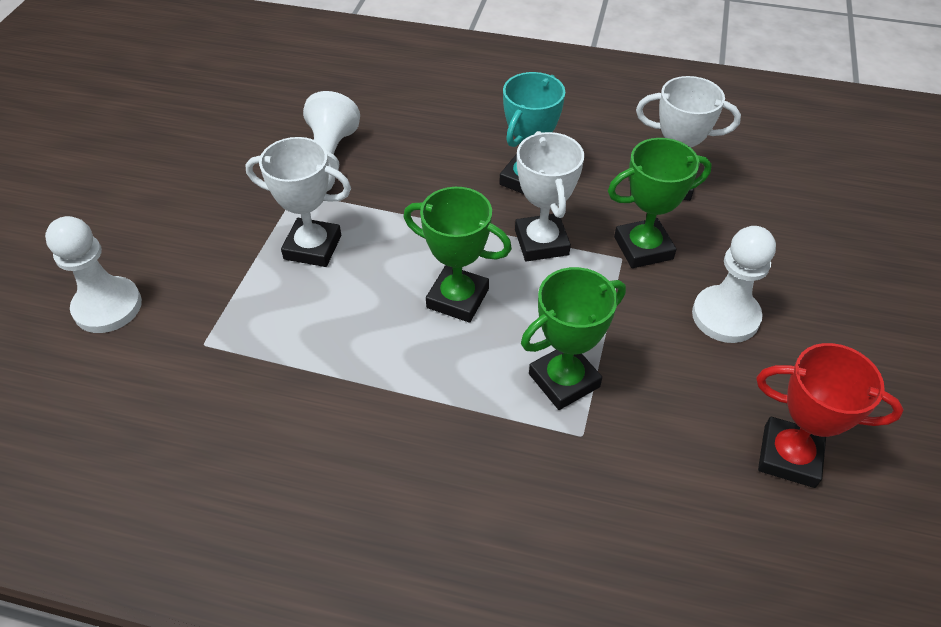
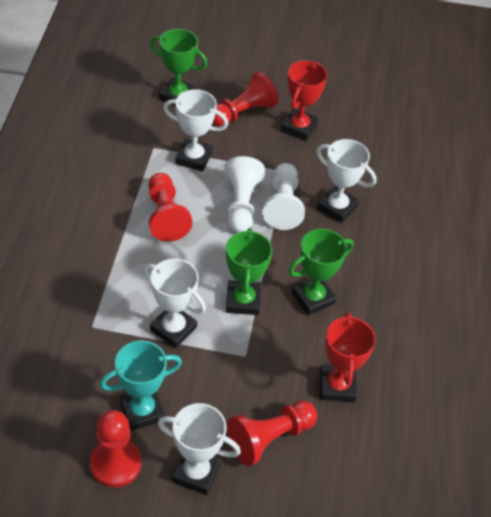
red pawn: none = 0 -> [90,410,141,488] [148,173,193,242] [213,71,278,126] [227,401,317,466] = 4
red trophy: [756,343,903,488] = 1 -> [281,60,327,141] [320,312,376,402] = 2
white pawn: [45,216,142,333] [303,91,360,191] [692,226,776,343] = 3 -> [224,156,265,233] [262,163,305,230] = 2
white trophy: [245,137,351,267] [515,131,584,262] [636,76,741,201] = 3 -> [144,259,206,348] [158,403,241,495] [163,90,228,172] [317,139,376,223] = 4

